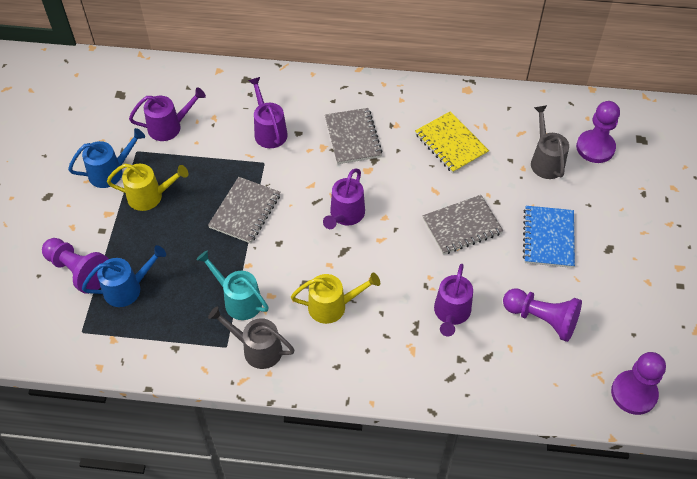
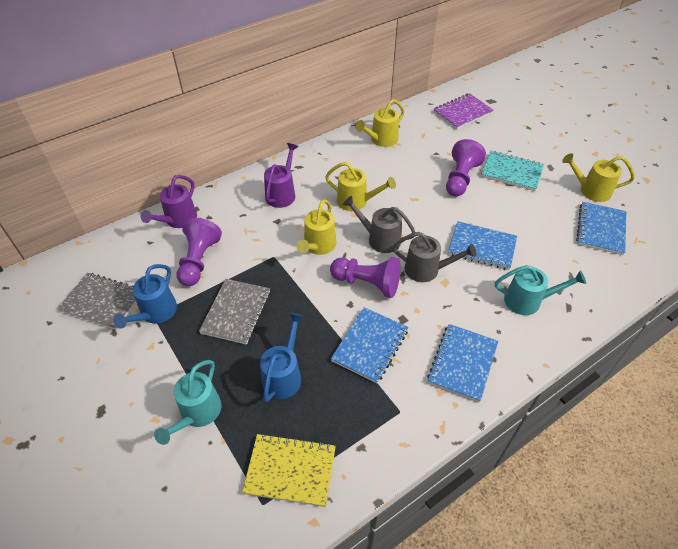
blue notebook: [523,206,575,268] = 1 -> [331,307,408,383] [427,324,498,402] [448,221,517,270] [576,202,626,255] = 4
grey notebook: [208,177,280,243] [325,108,382,164] [422,195,503,255] = 3 -> [58,273,137,330] [199,279,270,345] = 2
purple notebook: none = 0 -> [433,93,494,129] = 1
purple pawn: [42,238,108,294] [503,288,582,342] [576,101,620,163] [611,352,666,415] = 4 -> [177,218,222,286] [330,257,401,298] [446,139,486,197] = 3
purple watering can: [129,87,206,141] [248,77,288,148] [323,169,365,229] [434,264,473,336] = 4 -> [141,175,197,228] [264,143,298,208] = 2
turquoise notebook: none = 0 -> [481,151,544,191] = 1
turquoise watering can: [196,250,269,320] = 1 -> [154,360,222,445] [495,265,586,315] = 2
yellow watering can: [107,164,188,211] [291,272,380,324] = 2 -> [296,200,336,255] [325,162,396,211] [355,99,405,147] [562,153,635,202] = 4

